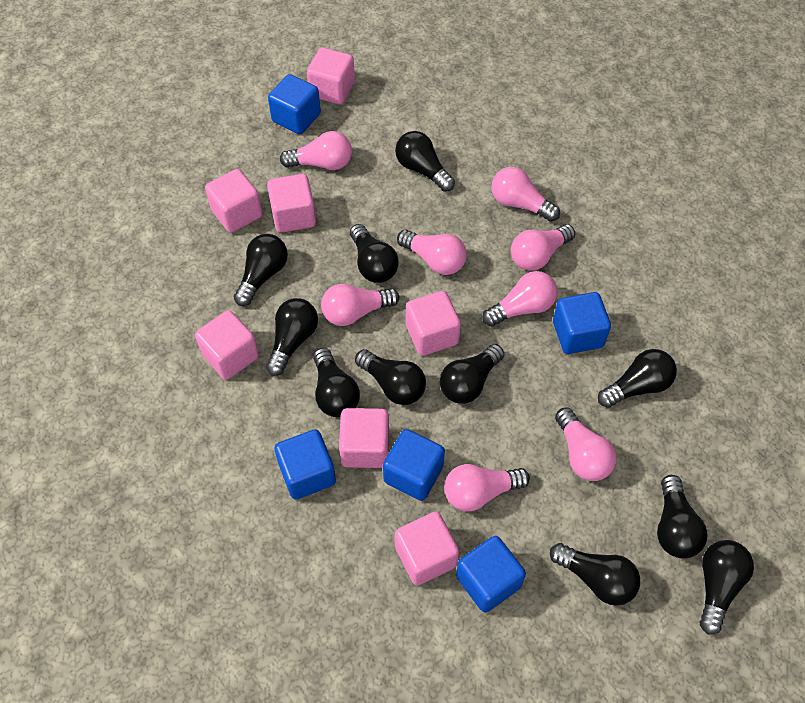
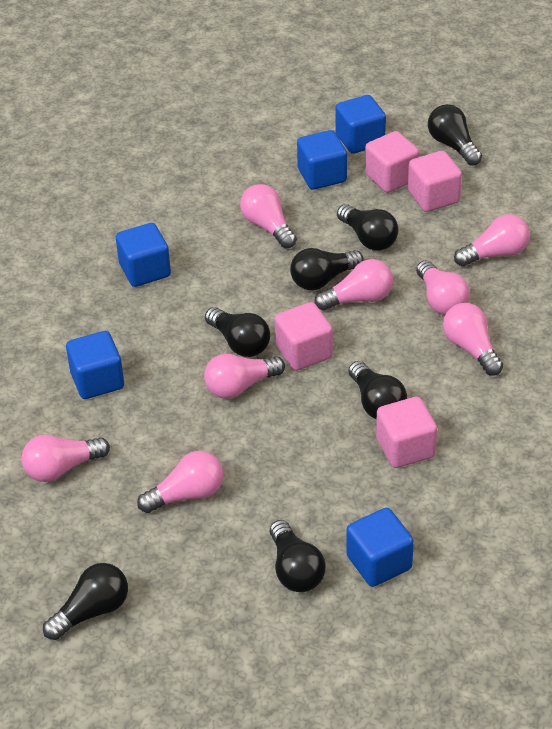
black light bulb: [234,234,288,306] [266,298,318,376] [313,347,360,417] [350,224,399,283] [355,349,426,405] [395,131,455,192] [440,344,504,404] [550,543,640,606] [598,349,677,408] [657,475,708,559] [700,540,754,635] = 11 -> [43,563,128,640] [205,307,270,357] [270,520,326,592] [290,248,364,290] [337,204,398,251] [348,361,407,419] [428,104,482,165] = 7
pink cube: [195,310,259,380] [205,169,262,233] [267,174,316,233] [307,47,355,105] [339,408,389,468] [395,512,459,585] [406,291,461,356] = 7 -> [275,302,333,371] [365,131,419,193] [376,396,437,468] [408,151,462,212] = 4

